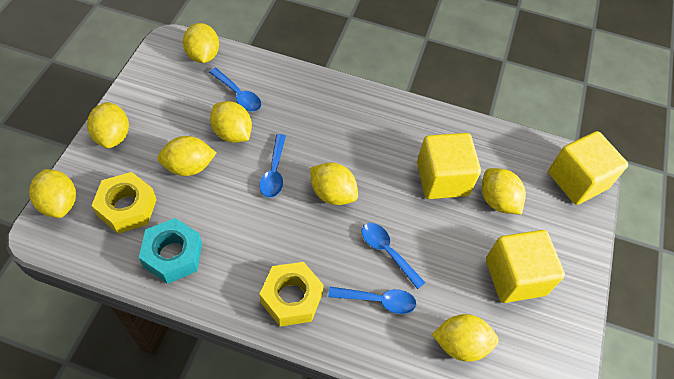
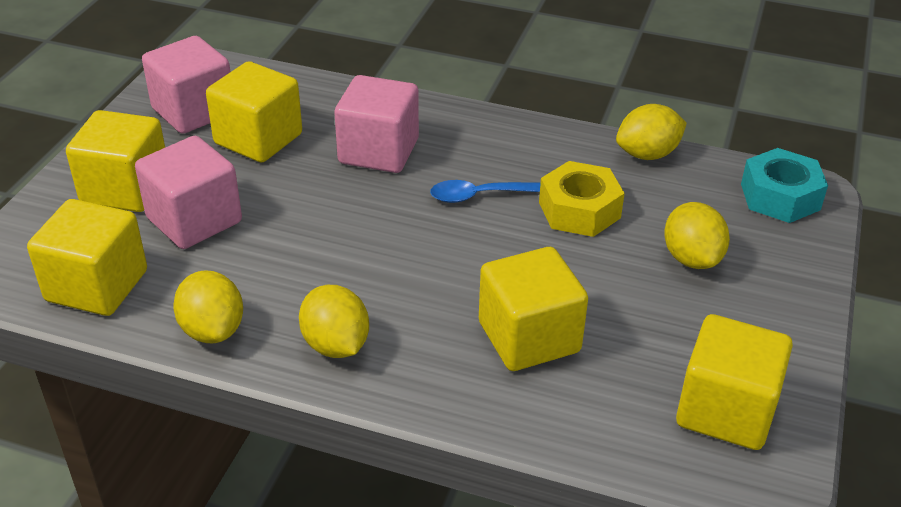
blue spoon: [209,68,261,112] [259,134,286,198] [328,287,416,314] [362,223,425,289] = 4 -> [430,180,541,203] = 1
pink cube: none = 0 -> [135,136,242,249] [142,36,230,134] [334,75,419,173] = 3
yellow cube: [417,133,481,199] [486,230,565,303] [548,131,628,205] = 3 -> [27,199,147,316] [66,110,165,212] [206,61,302,162] [479,247,588,371] [676,314,793,450] = 5
yellow lemon: [29,169,76,218] [87,102,129,148] [157,136,216,176] [183,23,219,63] [210,101,252,143] [310,162,358,205] [432,314,499,362] [482,168,526,214] = 8 -> [173,270,243,343] [299,285,369,358] [616,104,687,160] [664,202,730,269] = 4
yellow nut: [91,172,157,234] [260,262,324,327] = 2 -> [539,161,625,237] = 1

